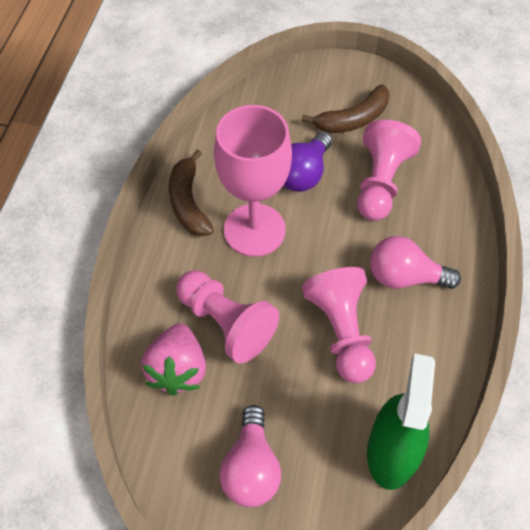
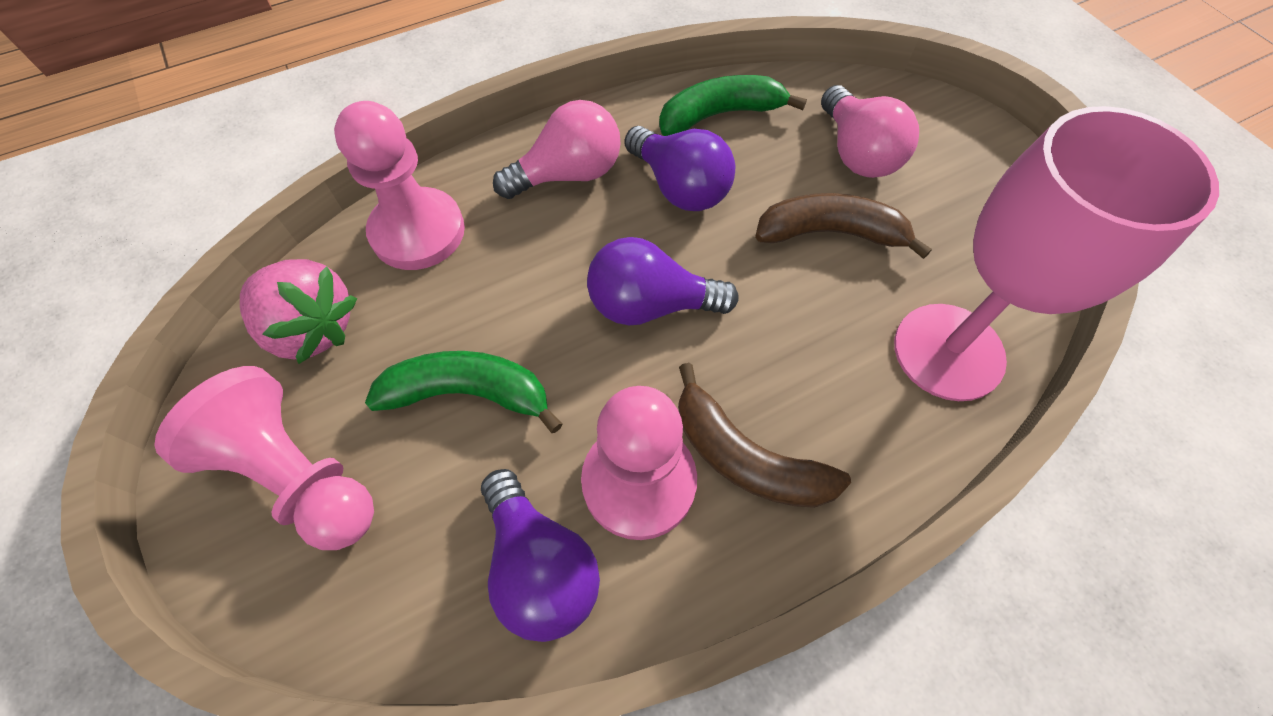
green banana: none = 0 -> [365,351,563,433] [659,75,807,136] = 2
green spray bottle: [367,353,435,490] = 1 -> none = 0
purple light bulb: [283,132,332,192] = 1 -> [481,469,600,642] [587,237,738,325] [624,126,735,211] = 3

